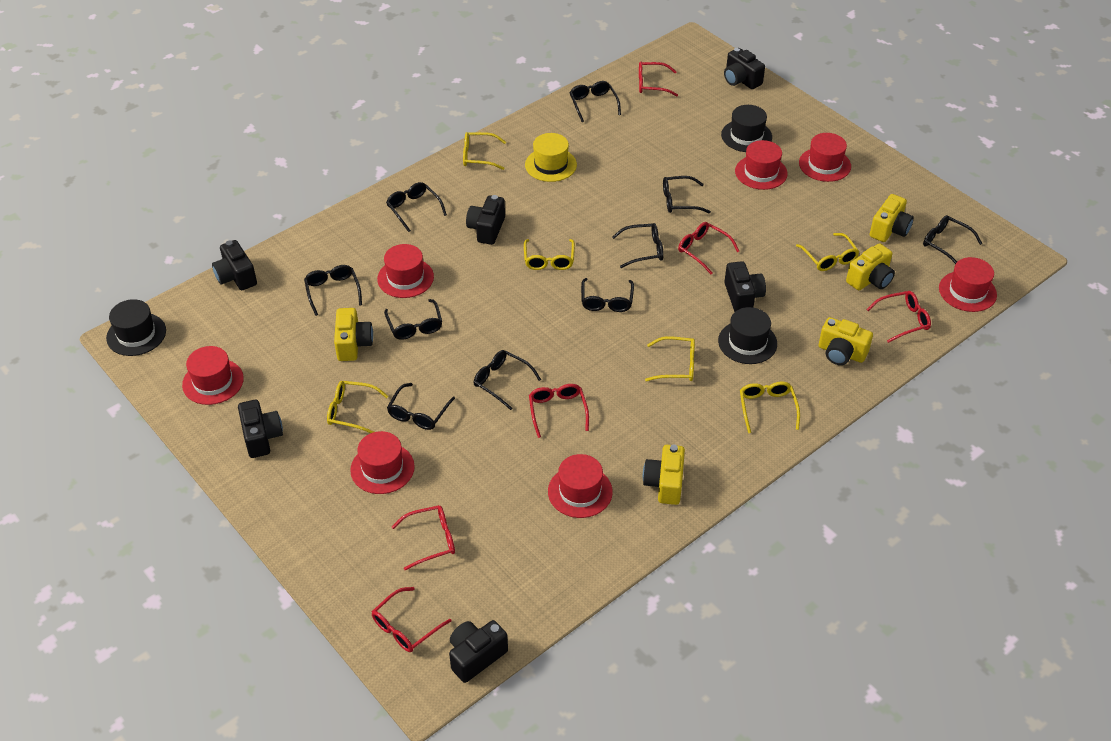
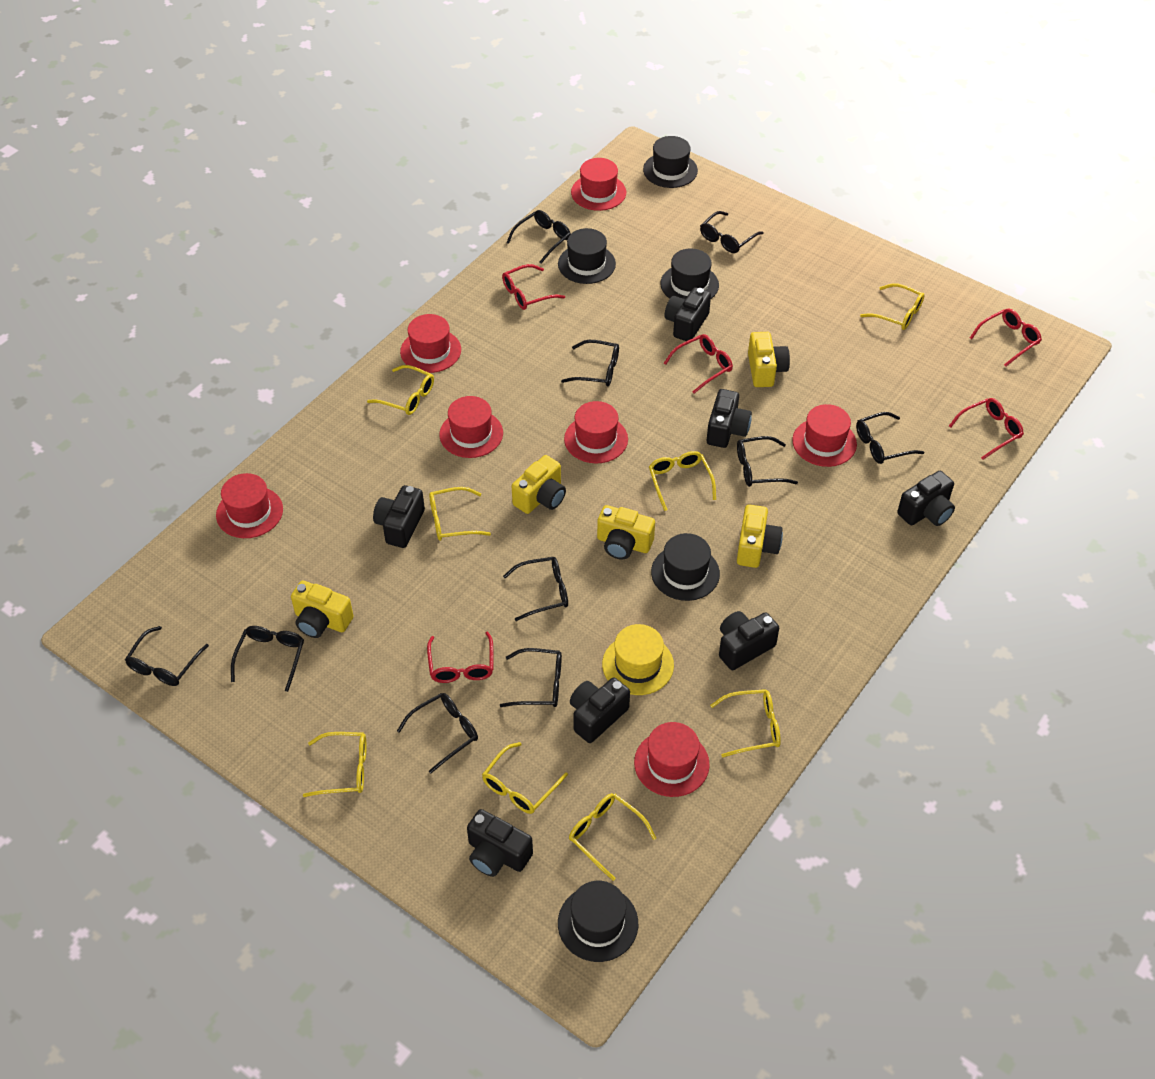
black camera: [212,240,257,290] [238,400,283,458] [449,620,508,683] [466,195,505,245] [724,48,765,89] [724,261,766,312] = 6 -> [373,485,425,548] [467,809,533,877] [570,677,630,743] [665,287,711,341] [707,389,752,448] [719,611,779,670] [897,471,955,526] = 7
black hat: [106,299,166,356] [718,307,777,364] [721,105,772,152] = 3 -> [558,228,616,284] [558,881,638,962] [643,136,698,188] [651,533,720,601] [660,248,719,299] = 5
red glasses: [371,587,451,652] [392,505,455,570] [529,384,589,438] [639,62,678,96] [678,222,739,274] [866,291,931,343] = 6 -> [427,632,493,683] [502,264,565,310] [664,334,733,394] [949,398,1024,460] [970,309,1042,367] = 5
yellow glasses: [327,381,389,433] [463,132,506,170] [524,239,575,270] [645,336,695,381] [740,382,800,433] [796,233,859,271] = 6 -> [303,732,367,797] [367,365,434,415] [429,487,491,541] [482,742,568,814] [569,793,656,881] [649,451,716,511] [710,689,781,757] [860,283,925,330] = 8

